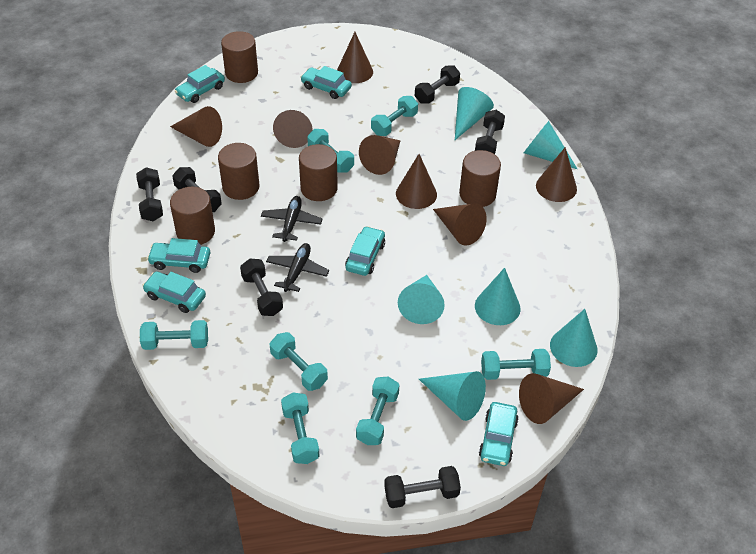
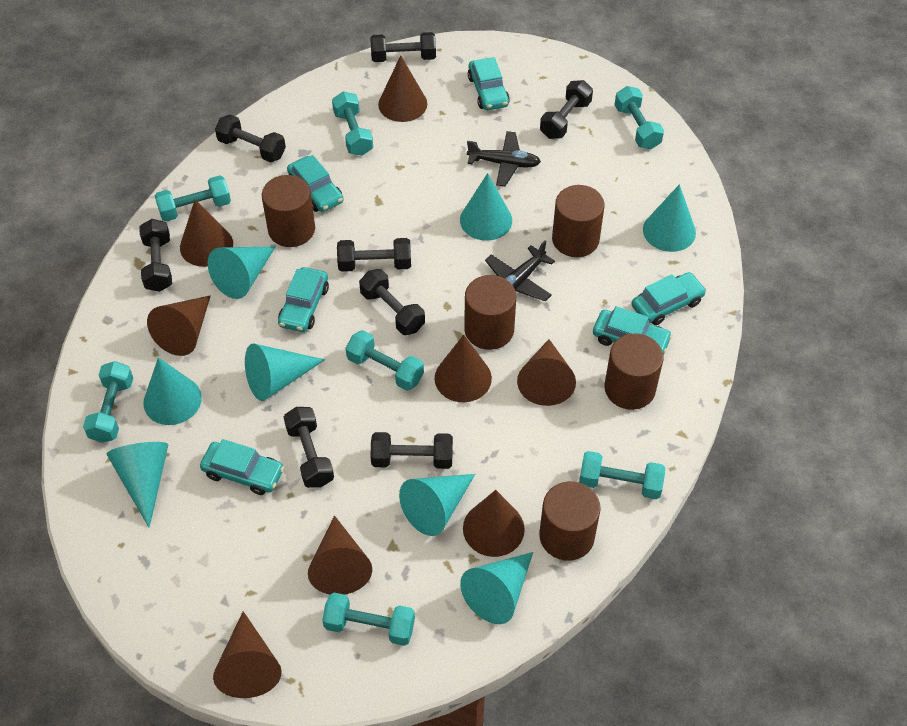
black dumbbell: [136,167,163,221] [172,167,222,212] [240,259,283,316] [384,466,461,508] [415,65,460,104] [475,110,505,154] = 6 -> [139,219,172,292] [215,114,286,162] [284,407,334,488] [337,238,411,272] [359,269,425,335] [370,32,436,62] [371,432,453,469] [540,80,593,139] = 8
turquoise cone: [398,275,445,324] [419,371,486,421] [455,87,494,140] [475,268,521,325] [524,121,577,169] [550,309,598,367] = 6 -> [106,442,168,528] [143,357,202,425] [208,246,276,299] [245,343,325,401] [399,474,475,536] [460,173,512,241] [460,552,533,624] [643,184,696,252] = 8

